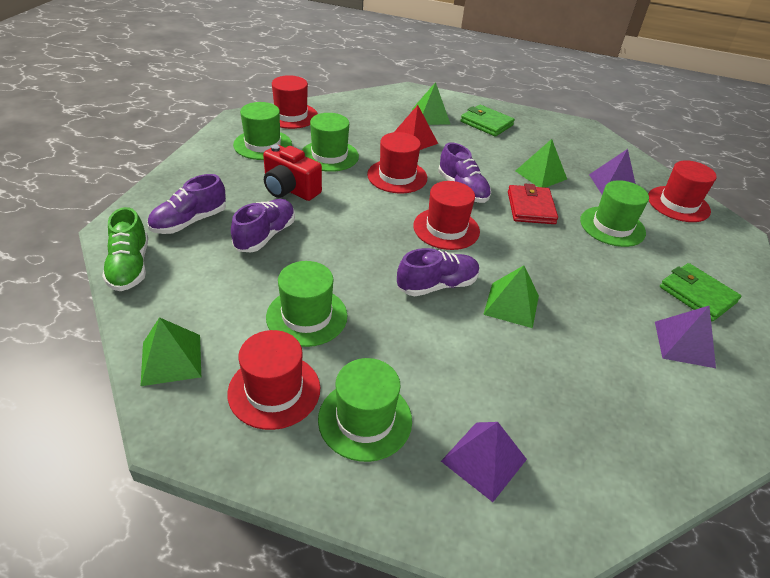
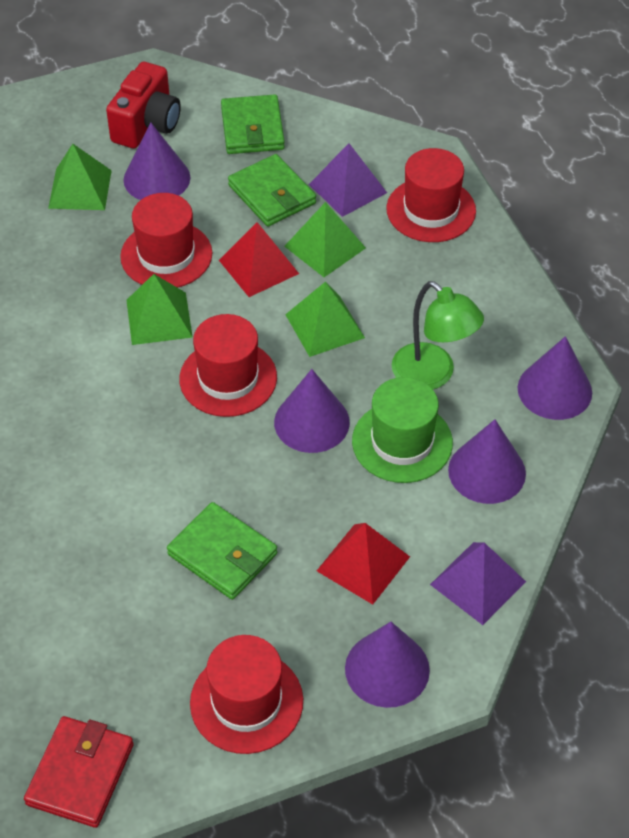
green hat: [233,102,292,160] [266,261,347,347] [302,113,359,172] [318,358,412,462] [580,180,649,247] = 5 -> [352,377,453,483] = 1
green lamp: none = 0 -> [392,281,484,389] = 1
green shoe: [102,207,148,291] = 1 -> none = 0
green wallet: [461,105,515,137] [660,263,741,322] = 2 -> [167,502,277,600] [221,94,285,154] [228,154,316,227] = 3
purple cone: none = 0 -> [124,122,190,200] [274,369,350,453] [345,622,430,708] [448,419,526,504] [518,336,592,420] = 5
purple pyramid: [441,422,527,502] [589,149,636,194] [655,306,716,368] = 3 -> [309,143,387,217] [430,542,526,625] = 2
purple shoe: [147,174,226,234] [231,199,295,252] [397,248,480,296] [438,142,491,203] = 4 -> none = 0
red hat: [227,330,320,430] [272,75,318,129] [367,132,427,193] [413,181,480,250] [648,160,717,222] = 5 -> [120,193,212,288] [179,314,277,417] [190,635,303,754] [386,148,476,242] = 4
red pyramid: [394,105,438,150] = 1 -> [219,222,299,297] [317,523,410,605] = 2

